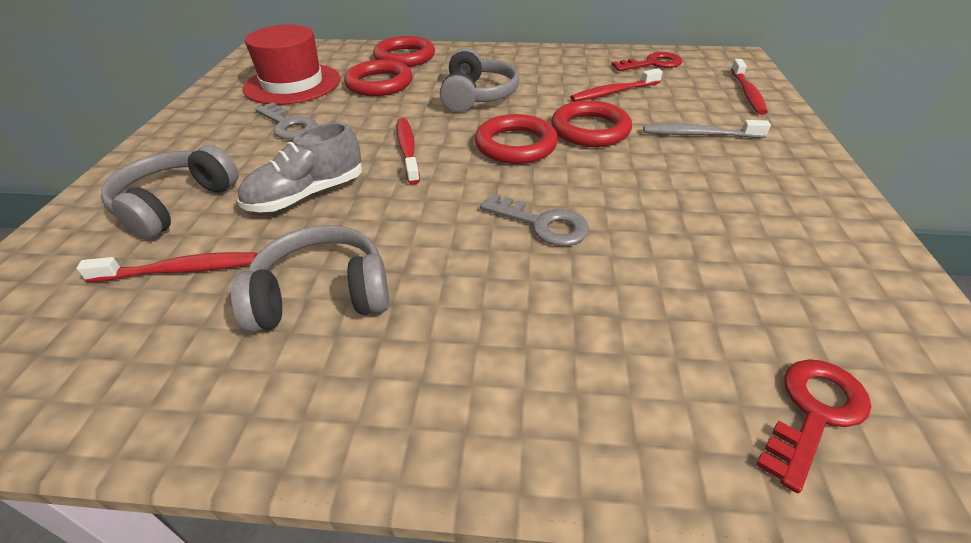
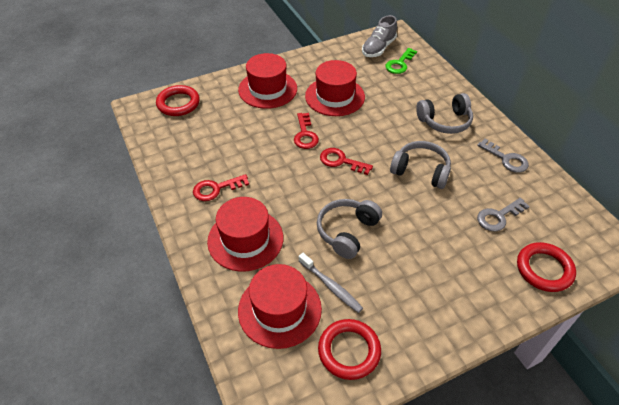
green key: none = 0 -> [385,48,417,74] = 1
red hat: [243,24,341,105] = 1 -> [207,197,283,272] [238,53,297,109] [238,264,322,349] [305,60,365,116] = 4
red key: [611,52,683,71] [756,359,871,493] = 2 -> [193,174,249,201] [294,113,319,149] [320,148,373,175] = 3
red ring: [344,60,413,96] [373,36,435,67] [475,114,558,164] [551,100,632,147] = 4 -> [156,85,200,116] [318,319,381,380] [517,242,576,292] = 3
red toothbrush: [76,252,257,282] [396,118,420,185] [570,68,663,102] [731,59,768,115] = 4 -> none = 0

